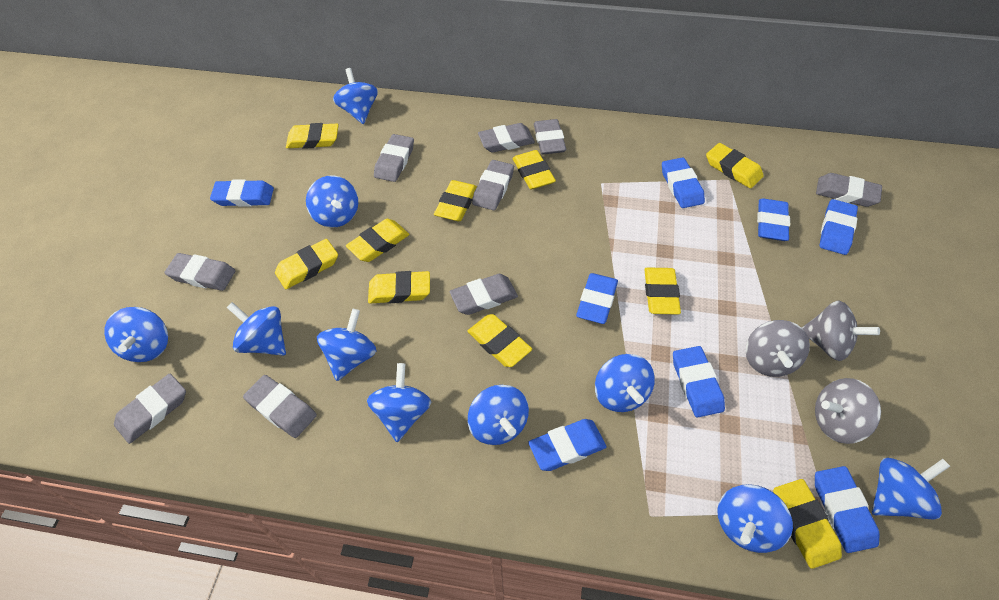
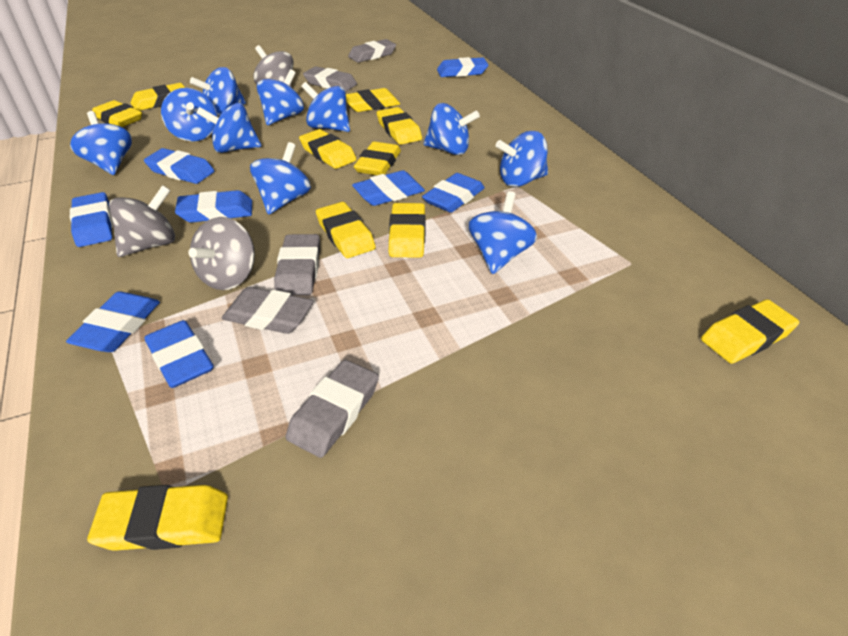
grey eraser: [114,374,186,444] [164,253,235,291] [243,375,317,438] [374,134,414,182] [450,274,518,315] [472,160,514,210] [478,123,535,152] [534,119,566,154] [816,173,882,207] = 9 -> [222,287,314,334] [274,234,320,295] [286,360,379,458] [303,66,357,92] [348,39,396,63] = 5

